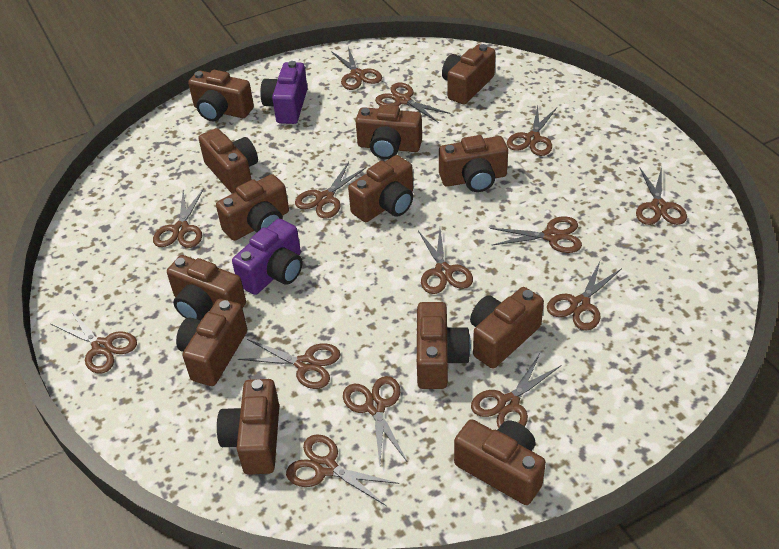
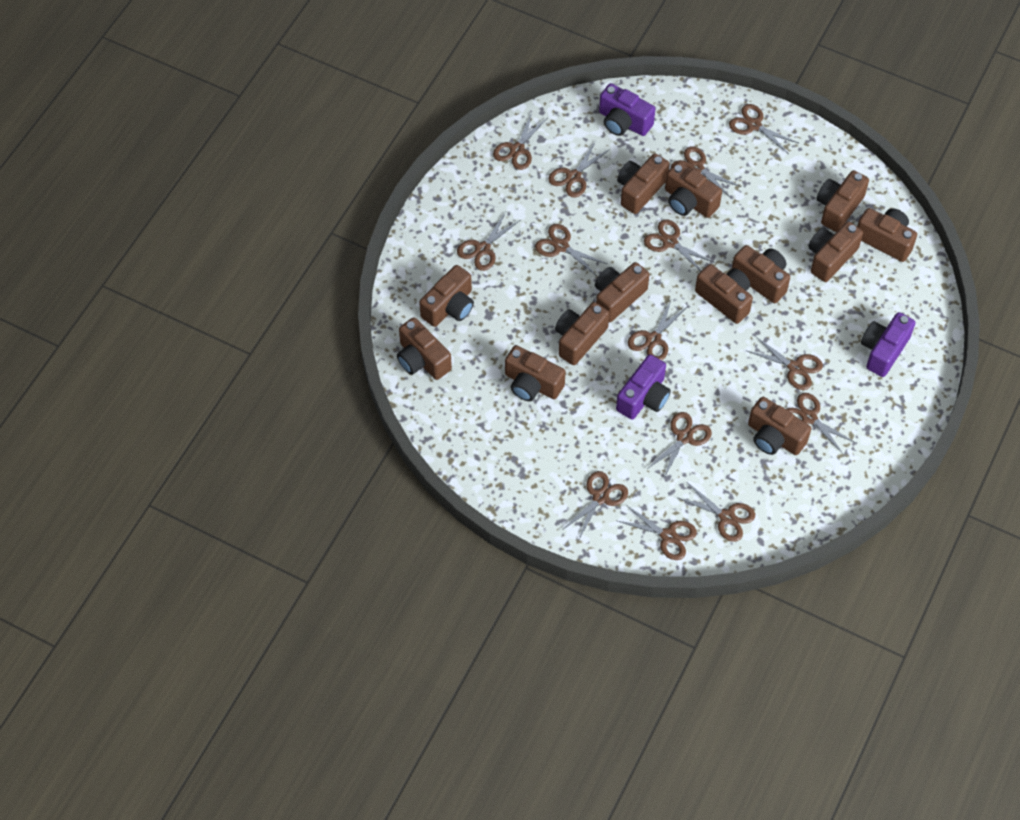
purple camera: [232,219,303,295] [260,61,308,124] = 2 -> [599,83,655,136] [616,354,671,420] [861,312,915,377] = 3

